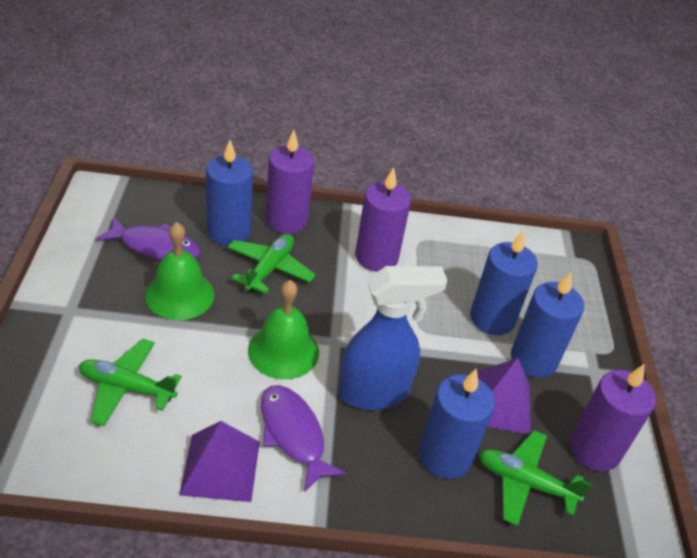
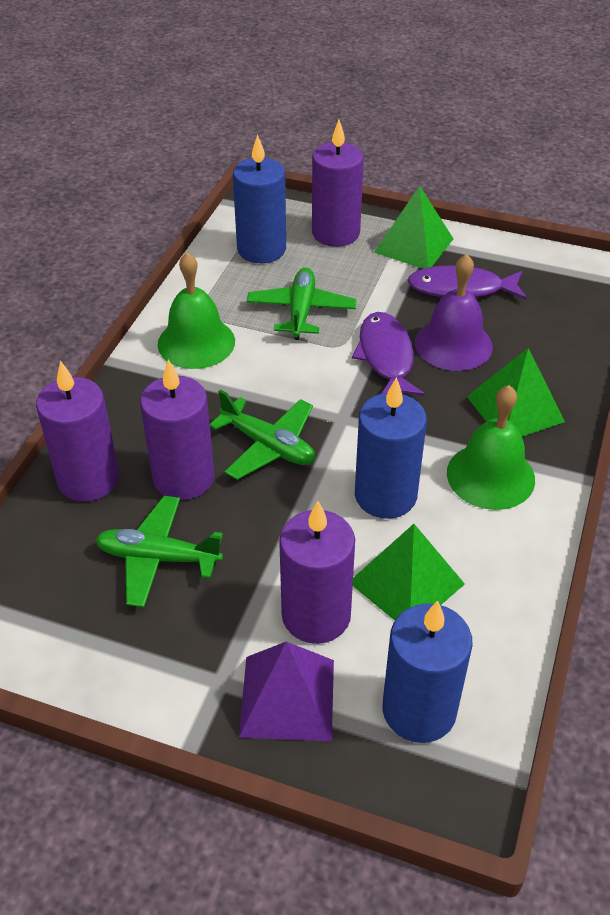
blue candle: [206,140,253,246] [419,368,495,479] [470,230,538,335] [511,272,584,378] = 4 -> [233,134,286,263] [355,377,427,519] [382,600,473,743] = 3
blue spray bottle: [338,266,448,410] = 1 -> none = 0
green pyramid: none = 0 -> [353,524,465,621] [374,186,453,269] [467,348,565,437] = 3
purple bell: none = 0 -> [415,254,493,371] = 1
purple candle: [266,130,314,234] [355,167,411,272] [570,364,656,471] = 3 -> [36,360,119,502] [140,359,215,500] [279,501,355,644] [312,120,364,247] = 4
purple pyramid: [179,421,260,502] [477,358,531,435] = 2 -> [239,641,334,741] = 1

